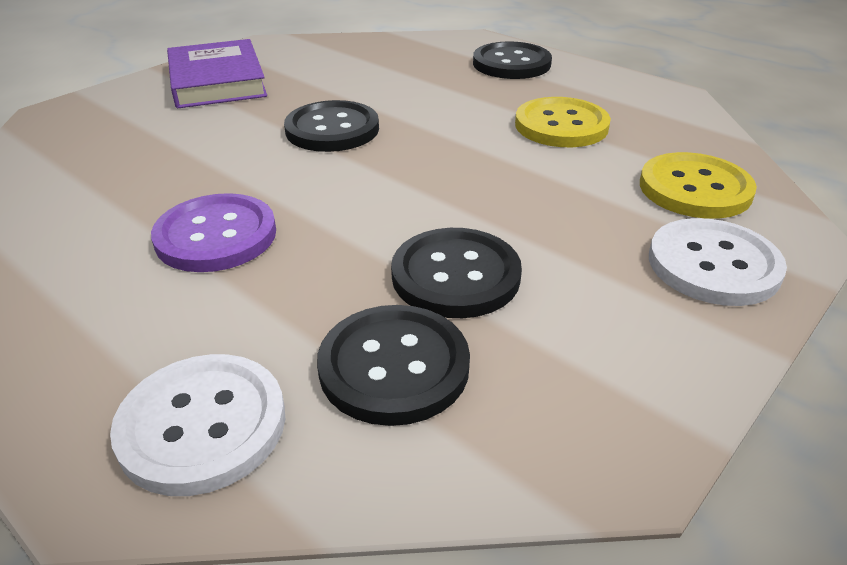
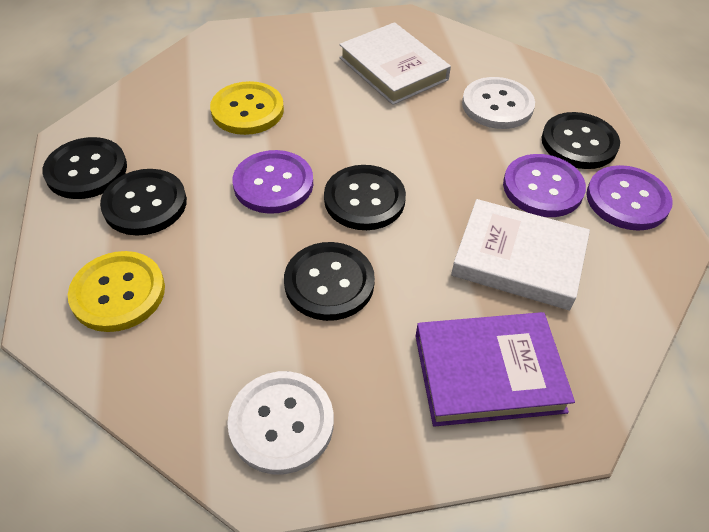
black button: [284,100,379,152] [317,305,470,426] [391,228,522,318] [473,41,552,79] = 4 -> [43,137,127,199] [100,169,187,236] [284,242,375,321] [324,165,406,230] [542,112,620,169] = 5
purple button: [151,193,276,272] = 1 -> [232,150,313,214] [503,154,586,217] [586,165,673,231] = 3
white book: none = 0 -> [339,22,451,105] [451,199,590,310] = 2

